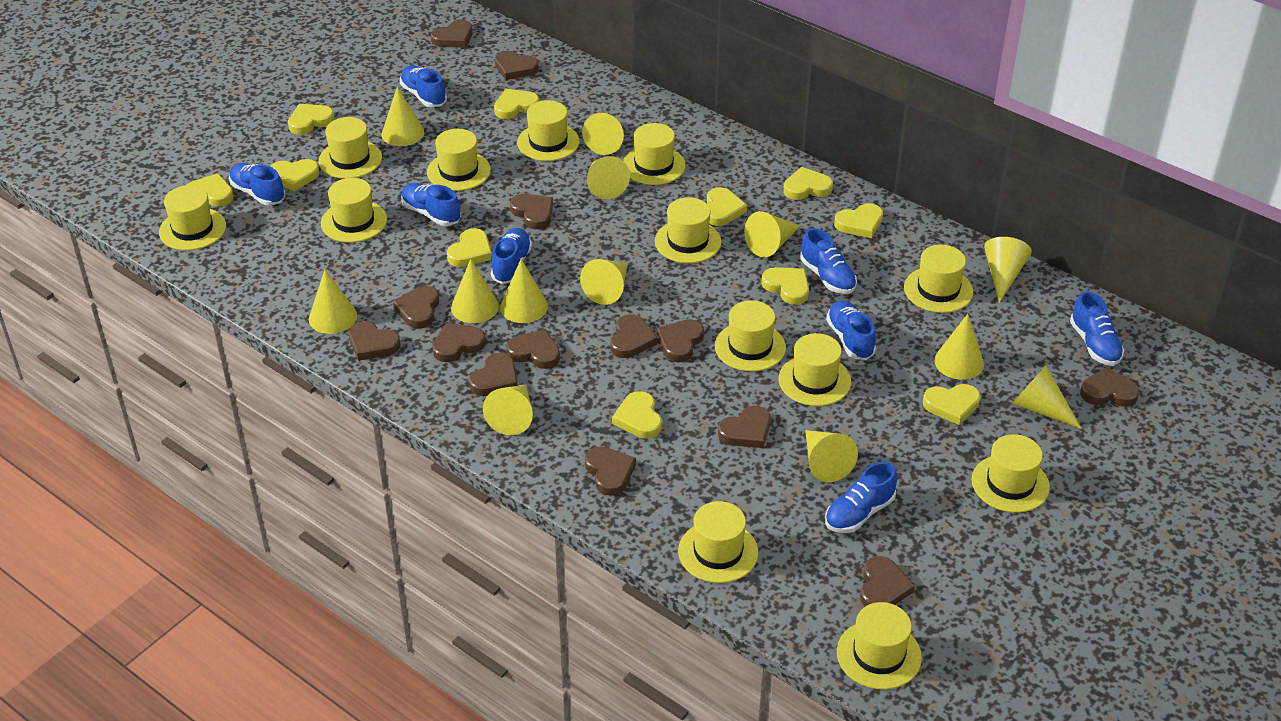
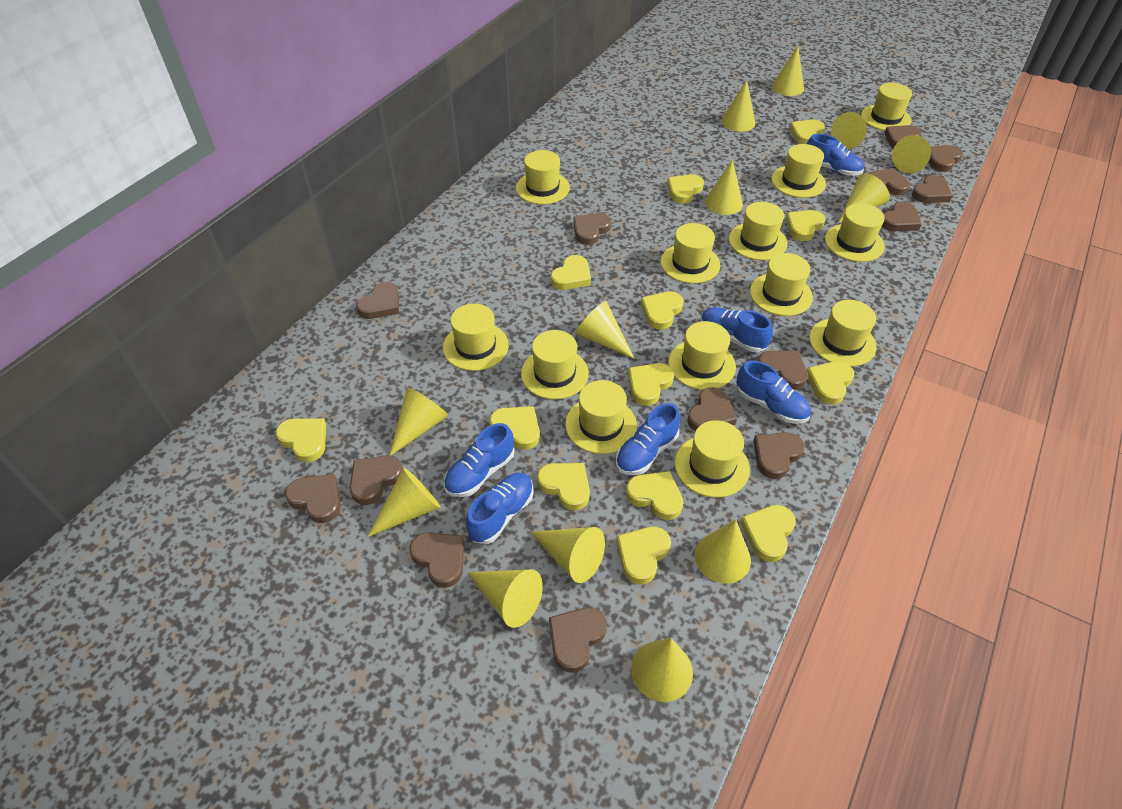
blue shoe: [229,163,285,206] [400,66,447,107] [401,183,461,226] [491,228,532,284] [800,228,857,294] [825,462,897,533] [826,300,876,360] [1070,292,1124,366] = 8 -> [444,423,515,497] [466,473,534,544] [616,403,680,475] [700,307,773,352] [736,361,811,424] [807,134,864,176] = 6
yellow heart: [187,173,234,207] [270,159,320,191] [288,104,334,135] [447,228,492,267] [494,89,539,119] [612,391,662,439] [707,187,747,226] [761,267,809,305] [783,167,833,200] [834,203,883,238] [923,384,980,425] = 11 -> [276,418,326,462] [489,406,540,450] [537,463,590,510] [551,255,591,290] [616,526,671,584] [626,471,683,520] [628,363,674,406] [641,291,684,330] [667,174,704,204] [740,505,796,562] [785,210,826,241] [789,119,825,144] [807,361,854,404] = 13

